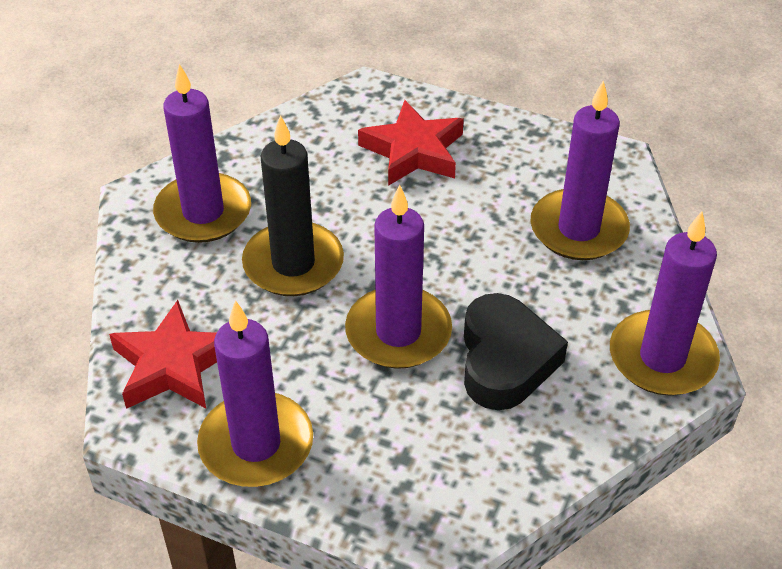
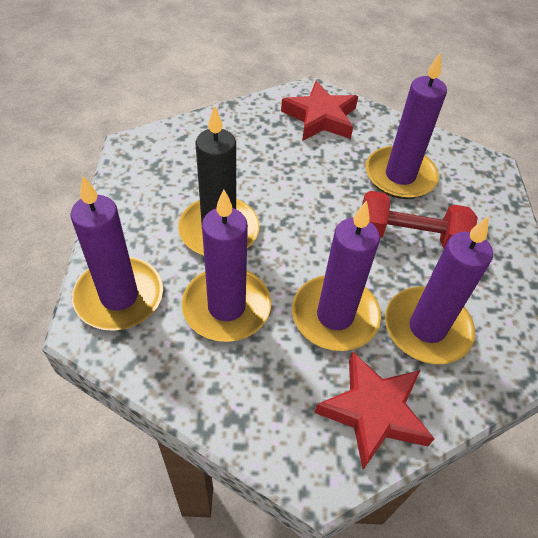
black heart: [464,293,568,410] = 1 -> none = 0
red dumbbell: none = 0 -> [362,191,478,248] = 1

